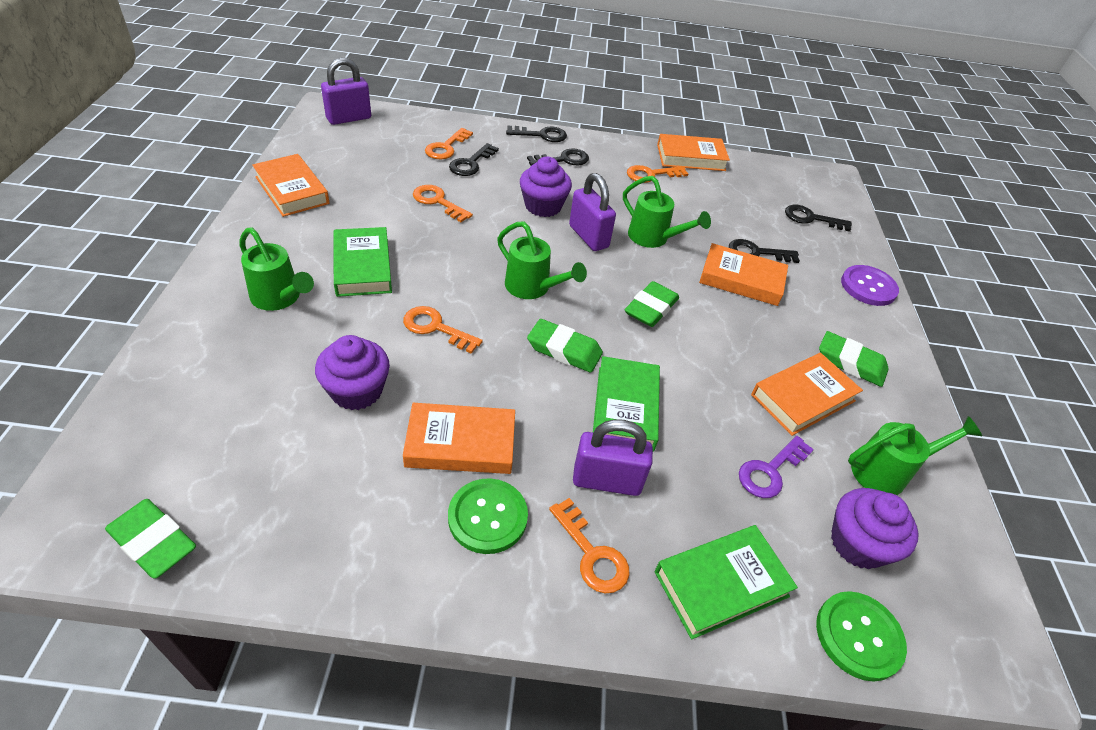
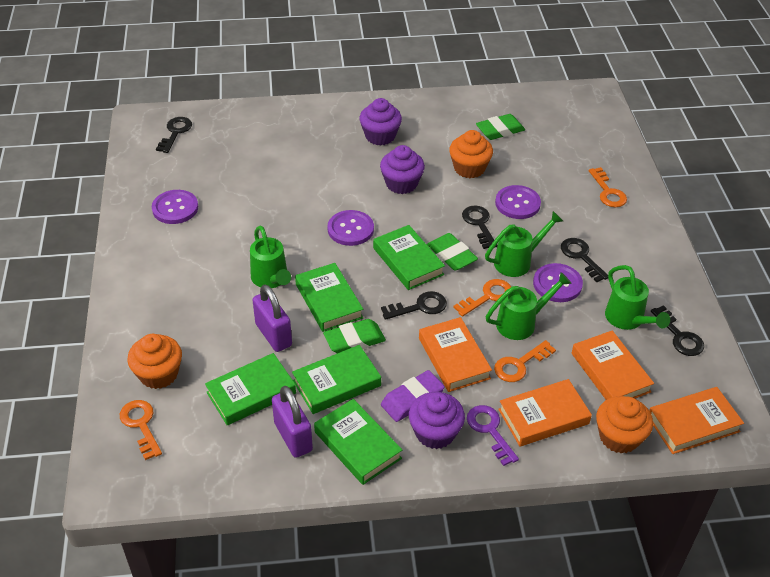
green book: [334,227,392,297] [593,356,660,452] [655,525,798,639] = 3 -> [205,353,296,425] [292,345,381,414] [295,263,363,332] [314,399,402,485] [373,225,445,290] = 5
green button: [448,478,528,554] [816,591,907,682] = 2 -> none = 0
green eraser: [105,499,196,579] [527,319,603,373] [625,281,679,327] [819,331,889,387] = 4 -> [323,319,386,353] [427,233,478,271] [476,114,525,140] = 3
orange book: [252,154,330,217] [403,403,515,474] [657,134,730,171] [699,243,788,306] [751,353,863,436] = 5 -> [419,317,492,392] [498,379,592,447] [572,331,654,400] [649,387,744,454] = 4
orange cupcake: none = 0 -> [127,334,182,389] [449,130,493,178] [596,396,653,454] = 3
orange key: [403,306,483,354] [413,185,473,222] [425,128,473,159] [549,498,629,593] [627,165,688,183] = 5 -> [120,400,162,460] [453,279,511,317] [494,340,556,382] [589,167,627,207] = 4
purple button: [841,265,899,306] = 1 -> [152,190,198,224] [328,210,374,246] [495,185,541,219] [533,263,583,302] = 4
purple eraser: none = 0 -> [381,370,445,422] = 1
purple padlock: [321,58,371,125] [569,173,616,251] [573,419,653,496] = 3 -> [253,285,292,352] [272,386,313,458] = 2

